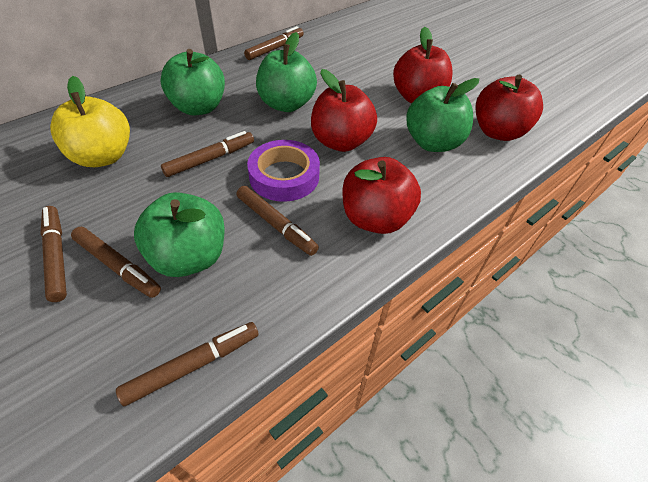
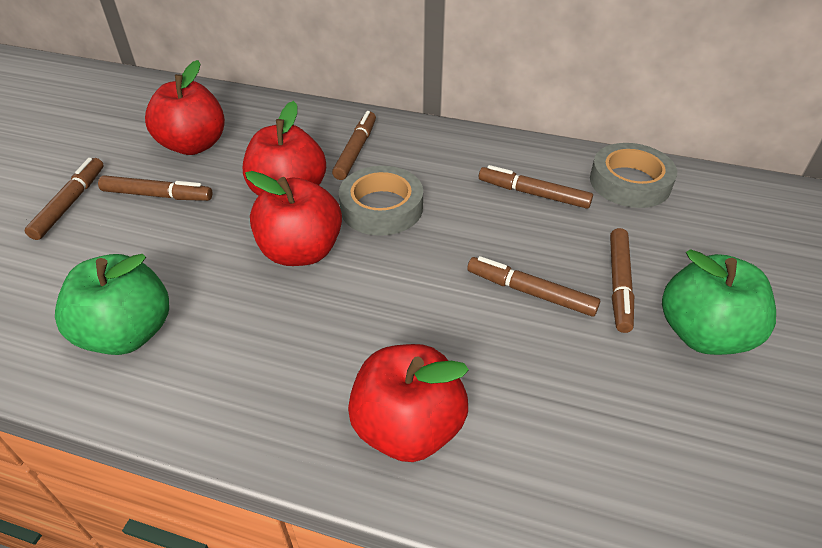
green apple: [134,192,225,277] [160,49,225,116] [256,32,317,112] [406,78,479,152] = 4 -> [55,254,169,355] [662,249,776,355] = 2
grey tape: none = 0 -> [339,166,423,236] [590,143,677,208] = 2
purple tape: [247,140,320,202] = 1 -> none = 0
yellow apple: [50,76,130,167] = 1 -> none = 0

